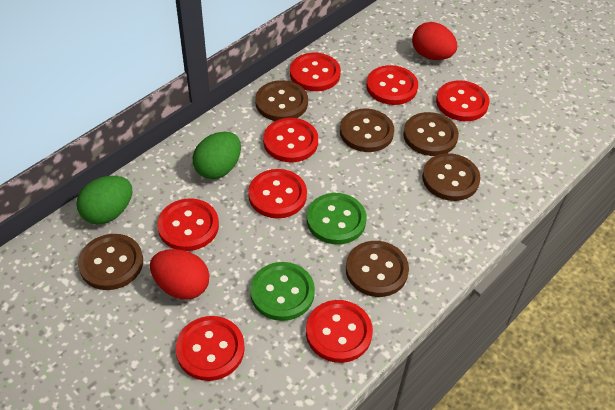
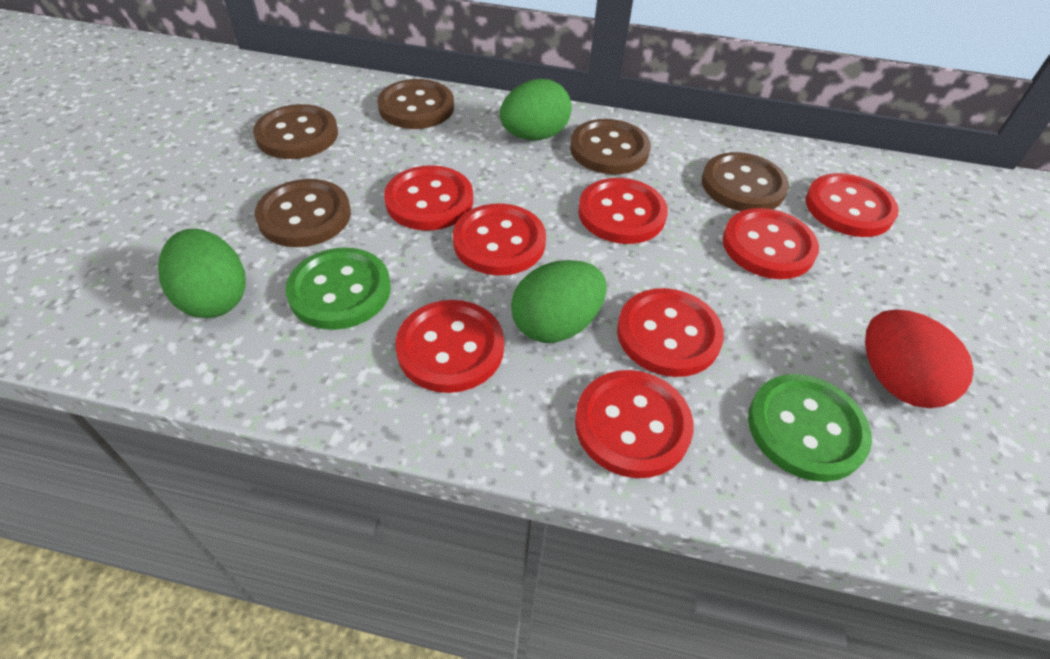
brown button: [78,234,143,290] [255,80,308,121] [340,109,394,152] [346,241,409,297] [403,112,459,156] [422,153,480,201] = 6 -> [253,104,338,159] [255,179,351,247] [377,79,454,129] [570,119,651,174] [702,152,789,211] = 5
green egg: [76,176,132,224] [193,132,241,179] = 2 -> [158,229,246,318] [500,79,571,140] [511,260,607,343] = 3
red egg: [150,249,209,299] [412,22,457,60] = 2 -> [865,309,974,408] = 1

